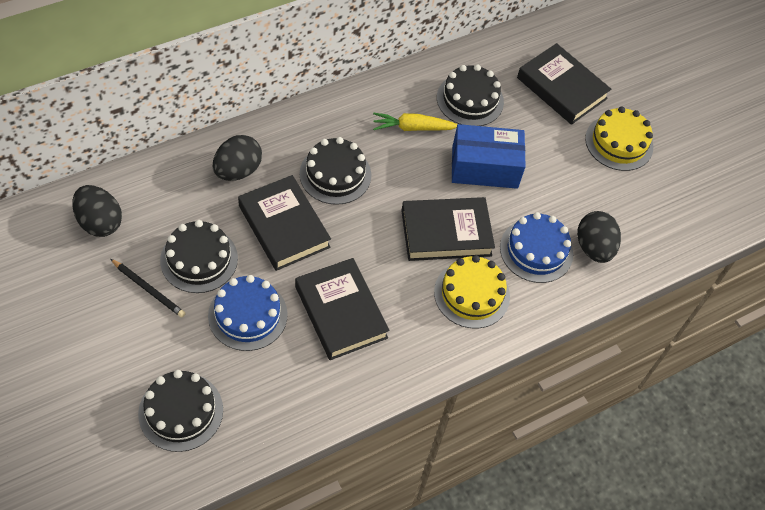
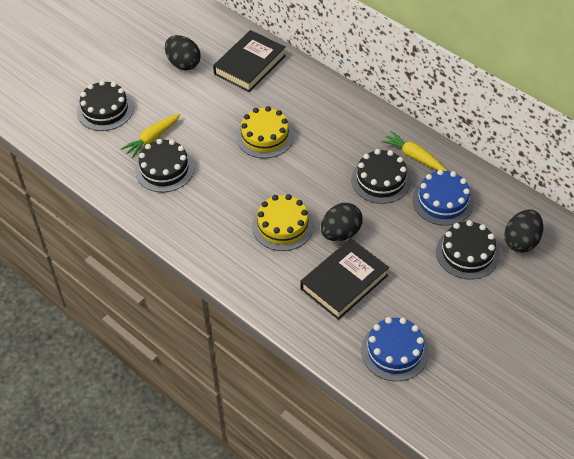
black book: [238,175,331,271] [295,258,390,360] [401,197,495,261] [517,43,611,125] = 4 -> [213,30,286,92] [300,238,389,320] = 2
black pencil: [111,259,186,318] = 1 -> none = 0
blue box: [452,124,526,189] = 1 -> none = 0
yellow carrot: [373,113,458,131] = 1 -> [121,114,181,158] [381,131,447,171] = 2

